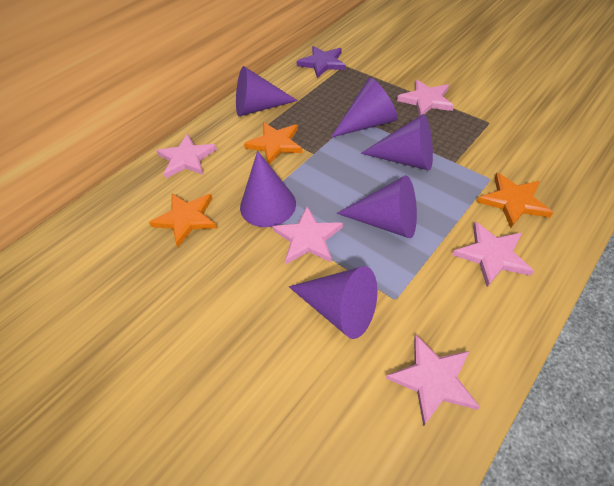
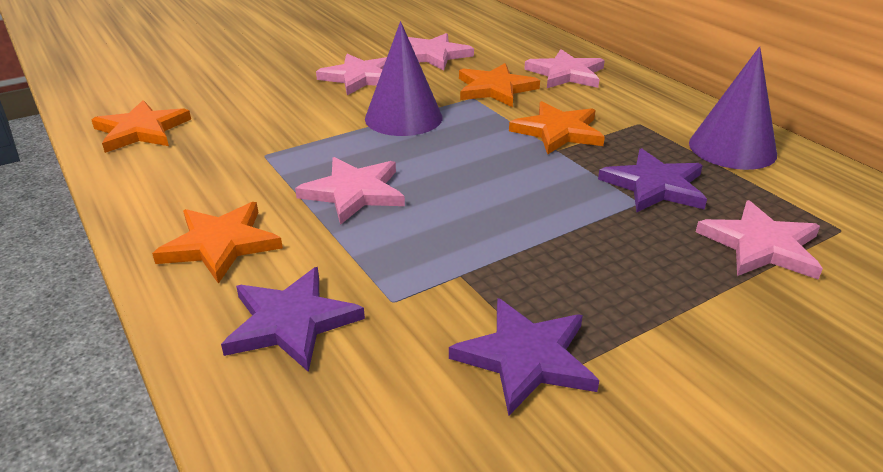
orange star: [149,193,217,247] [244,122,302,165] [477,173,553,228] = 3 -> [91,100,191,153] [152,202,283,284] [459,63,540,107] [509,101,605,154] = 4
purple cone: [236,66,298,116] [240,151,296,227] [289,266,377,339] [331,77,398,138] [337,175,417,238] [361,114,433,170] = 6 -> [365,21,443,136] [689,46,777,170] = 2
purple star: [297,46,346,78] = 1 -> [221,267,365,372] [449,298,599,415] [598,148,707,212] = 3

